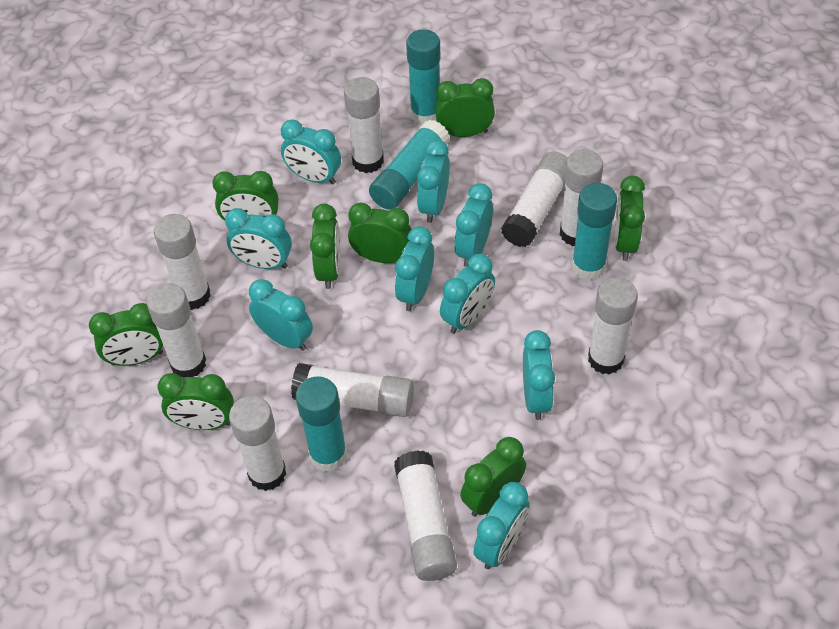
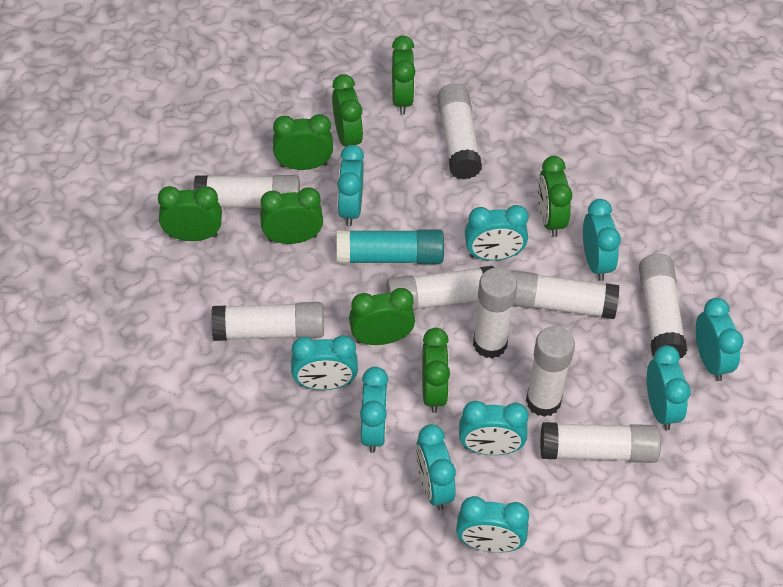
turquoise clock: [225,208,292,269] [249,279,313,351] [281,119,341,185] [395,226,434,311] [417,140,450,223] [440,254,495,334] [454,183,493,267] [474,482,530,569] [523,330,555,420] = 9 -> [291,335,358,390] [337,145,364,226] [360,367,388,453] [416,424,456,510] [456,496,529,553] [459,401,529,455] [465,205,529,261] [583,199,621,281] [647,345,691,430] [696,298,744,381] = 10
turquoise glue stick: [296,376,347,472] [369,119,450,210] [406,29,441,125] [572,183,617,280] = 4 -> [337,229,444,264] = 1

